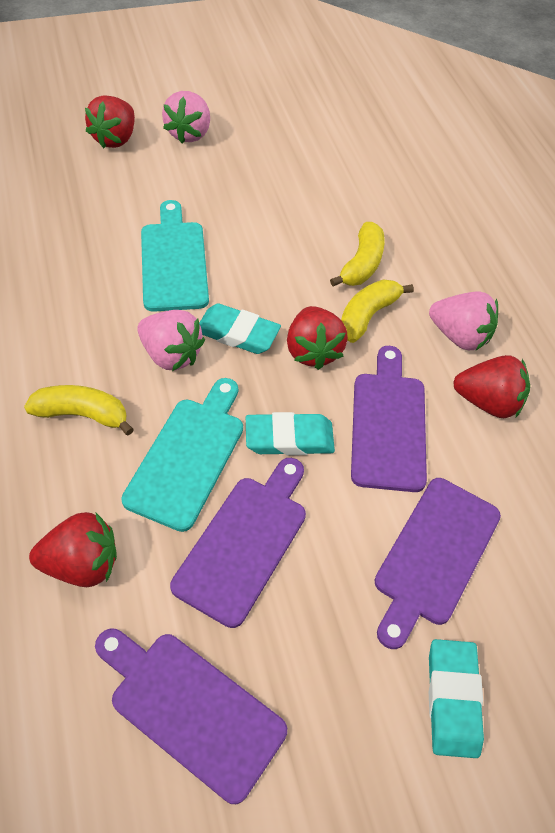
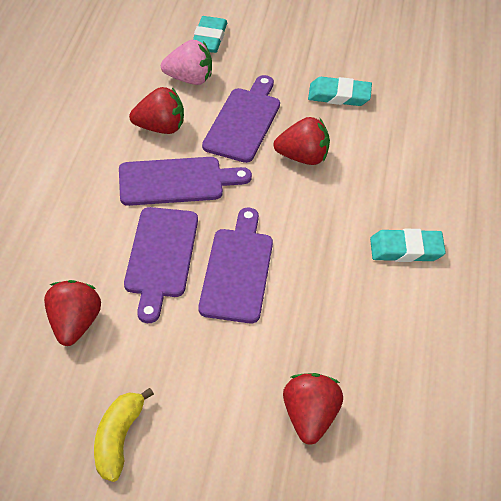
pink strawberry: [137,310,205,371] [162,91,210,143] [429,292,498,350] = 3 -> [161,40,212,85] = 1
turquoise cutting board: [121,378,243,532] [141,200,209,312] = 2 -> none = 0
yellow banana: [24,385,134,435] [330,222,385,286] [341,279,414,343] = 3 -> [94,388,154,482] = 1

